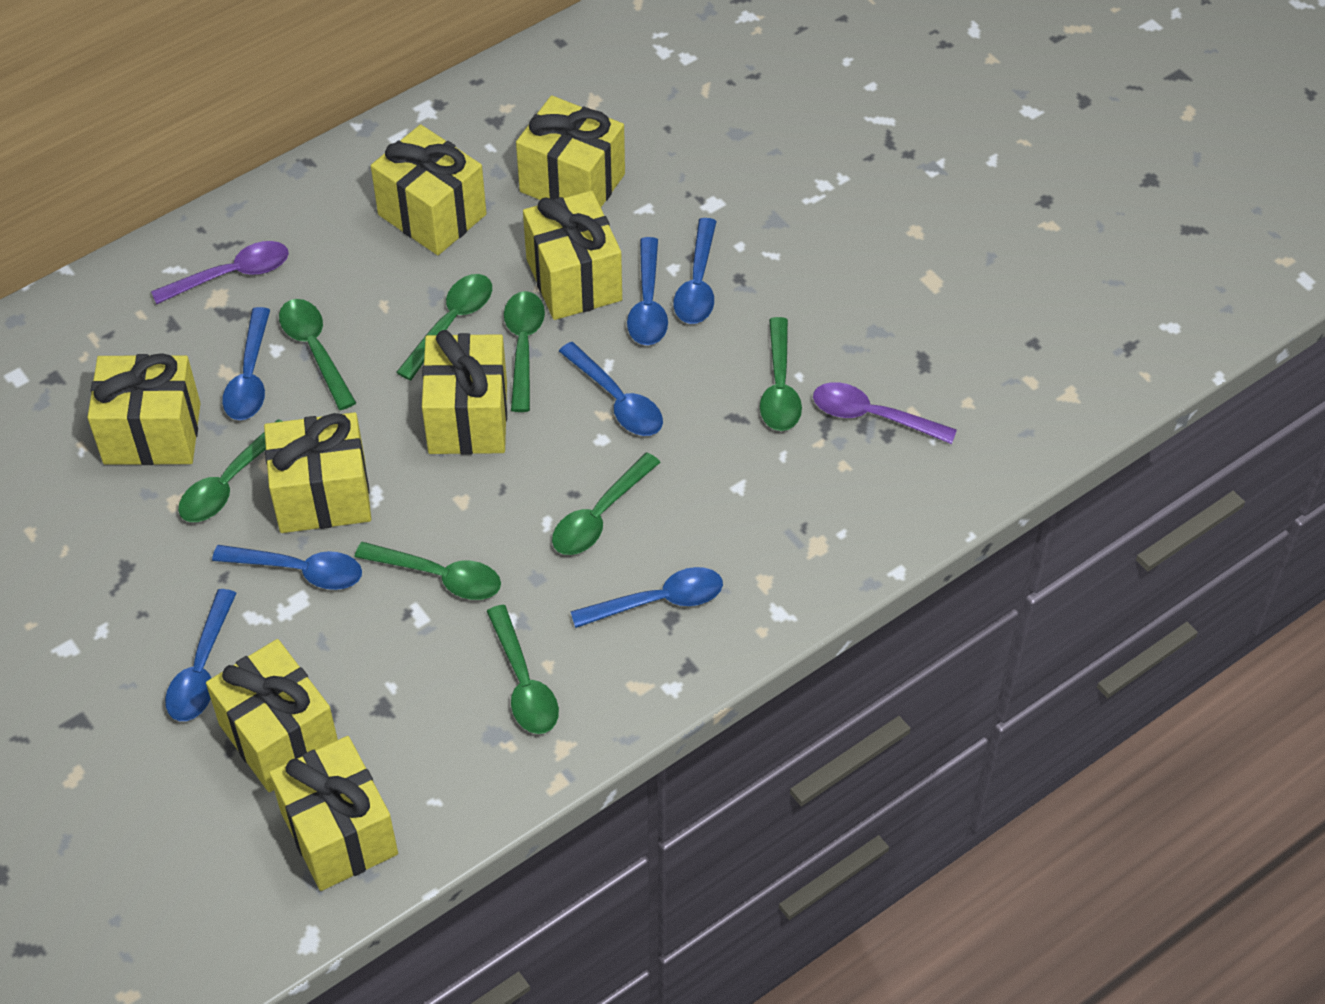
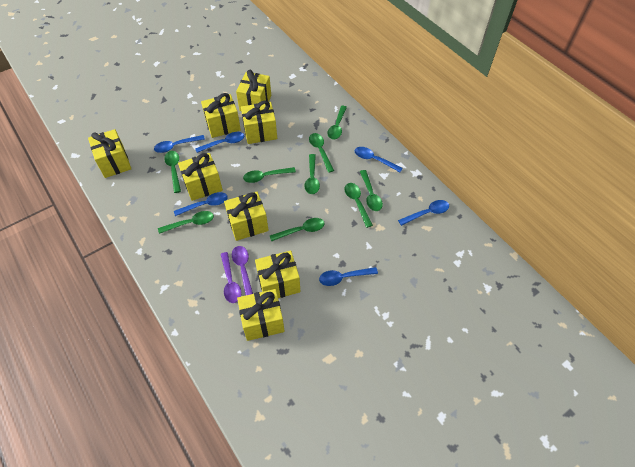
blue spoon: [165,589,237,721] [212,545,362,590] [222,307,270,420] [559,342,663,436] [570,567,723,628] [627,237,668,345] [673,218,717,324] = 7 -> [154,135,205,153] [174,192,228,216] [195,132,244,153] [319,267,378,286] [355,147,403,172] [398,200,449,226] = 6
green spoon: [178,419,282,522] [279,299,356,410] [355,542,501,600] [396,274,492,380] [487,605,559,734] [504,291,545,412] [552,453,661,555] [760,317,802,431] = 8 -> [158,211,214,234] [164,151,181,193] [243,167,296,183] [270,218,325,241] [305,154,320,194] [309,133,334,173] [327,106,347,139] [345,183,373,228] [360,170,383,211] = 9

